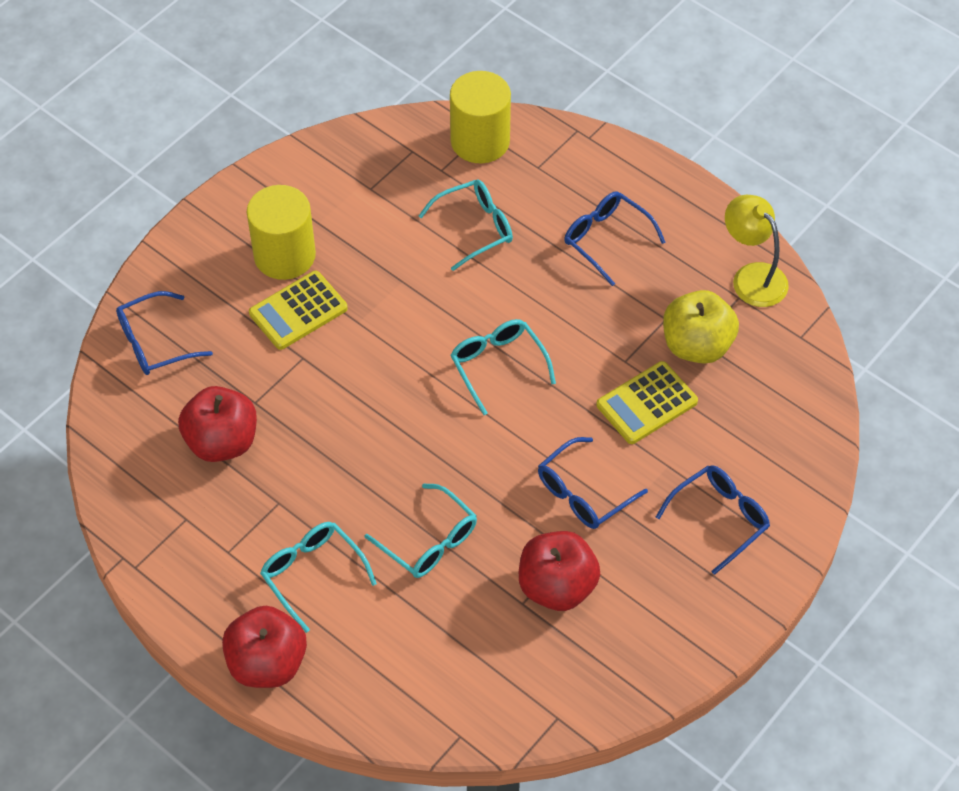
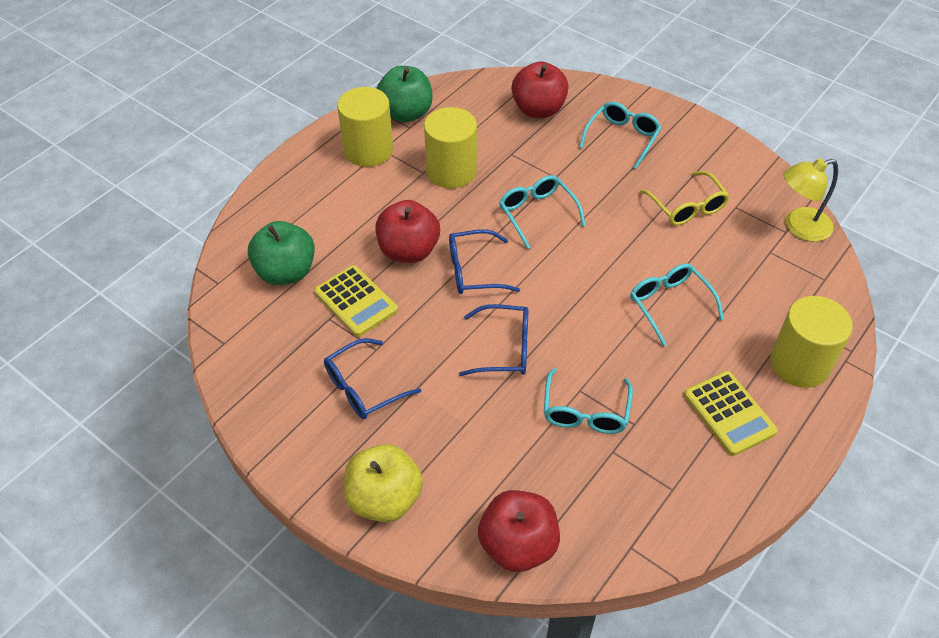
blue glasses: [116,291,213,375] [538,437,648,529] [564,192,665,286] [656,465,770,575] = 4 -> [324,338,421,419] [449,229,520,294] [459,304,528,376] = 3
green apple: none = 0 -> [248,221,315,285] [376,66,432,123] = 2
yellow cylinder: [247,185,316,280] [450,71,511,163] = 2 -> [337,87,393,167] [424,107,477,188] [770,296,853,388] = 3
yellow glasses: none = 0 -> [640,171,730,225] = 1

